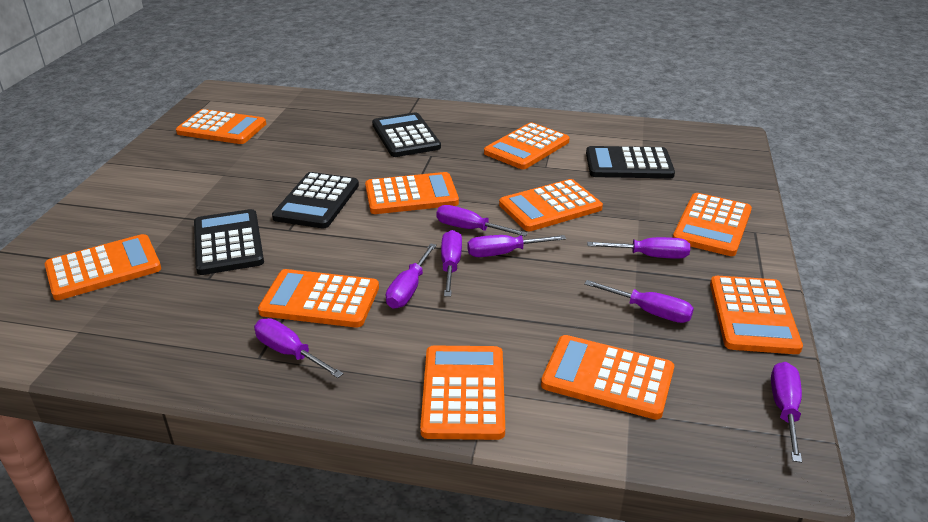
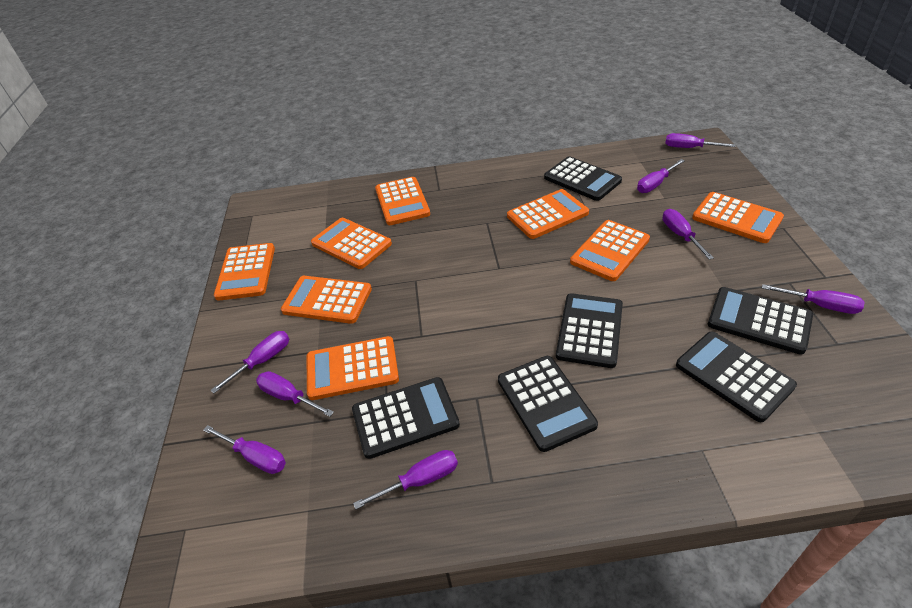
black calculator: [194,209,264,275] [272,172,359,229] [372,112,441,157] [586,146,675,178] = 4 -> [352,377,460,459] [498,356,598,452] [544,156,622,201] [556,293,623,368] [676,331,797,422] [708,287,813,355] = 6
orange calculator: [45,234,161,300] [176,109,266,144] [258,269,379,328] [365,172,459,214] [420,346,505,440] [484,122,570,169] [499,179,603,231] [541,335,674,420] [673,193,752,256] [710,276,803,354] = 10 -> [214,243,275,300] [281,276,372,324] [307,336,399,400] [311,218,392,269] [375,177,430,225] [507,189,589,239] [570,220,650,281] [692,192,784,243] = 8

